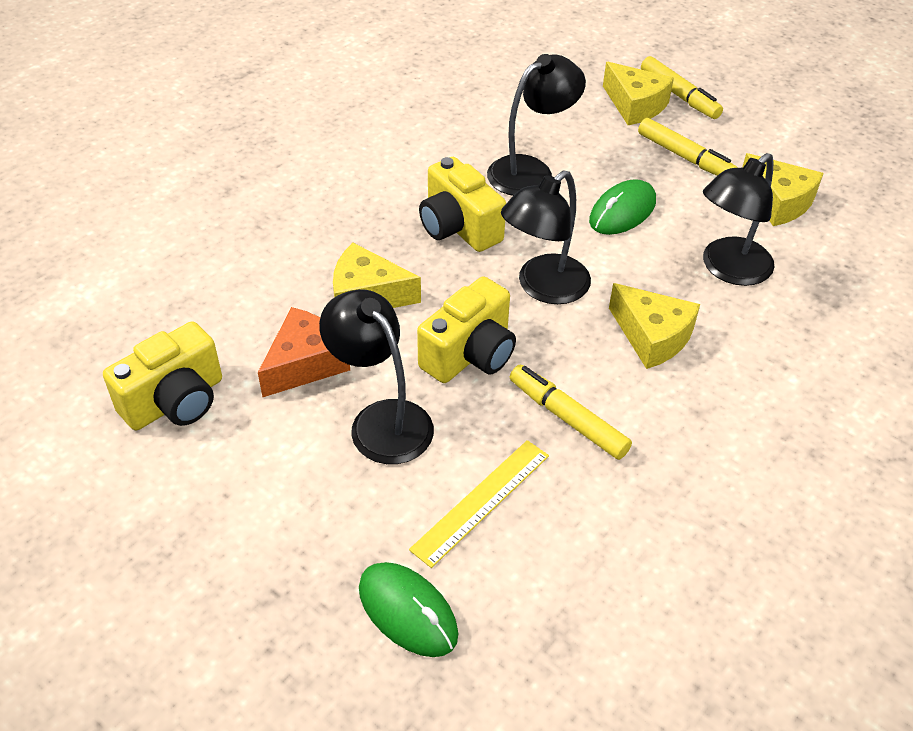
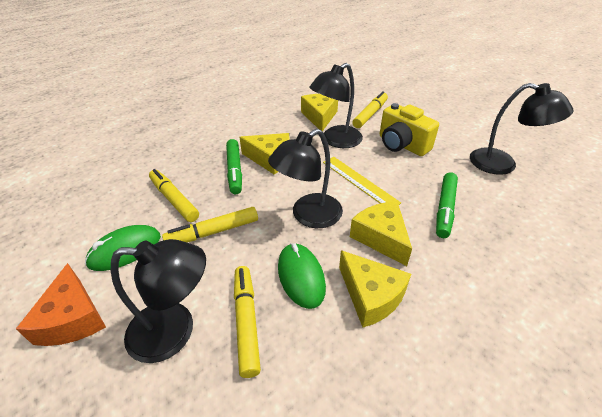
green marker: none = 0 -> [226,139,242,194] [436,172,458,238] = 2
yellow camera: [103,322,222,430] [417,276,516,383] [419,157,506,252] = 3 -> [380,103,439,156] = 1
yellow marker: [510,365,632,460] [638,118,738,176] [641,56,723,119] = 3 -> [149,169,199,222] [162,207,258,242] [234,266,261,378] [352,91,388,128] = 4

